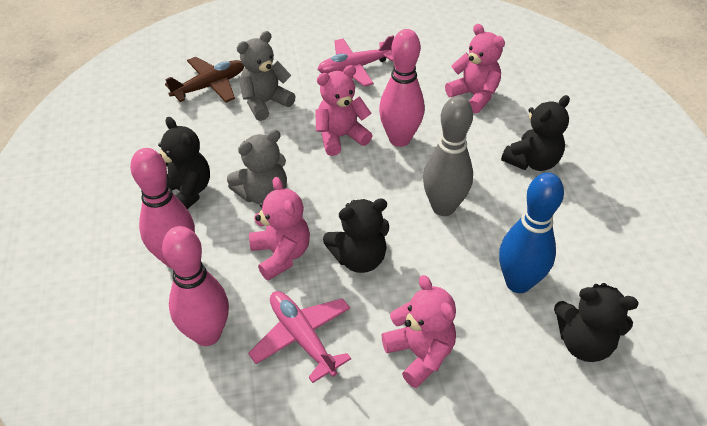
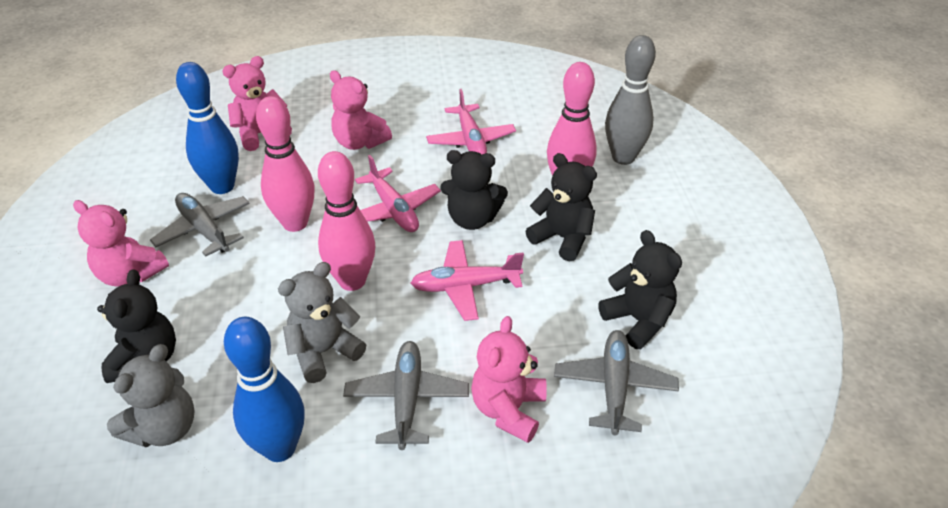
blue bowling pin: [499,173,564,293] = 1 -> [176,62,239,194] [224,317,305,462] = 2
brown plane: [165,57,244,103] = 1 -> none = 0
grey plane: none = 0 -> [150,193,250,257] [343,341,469,450] [554,330,679,435] = 3
pink plane: [248,291,351,383] [317,35,394,87] = 2 -> [355,155,441,232] [411,240,524,321] [426,89,516,155] = 3

